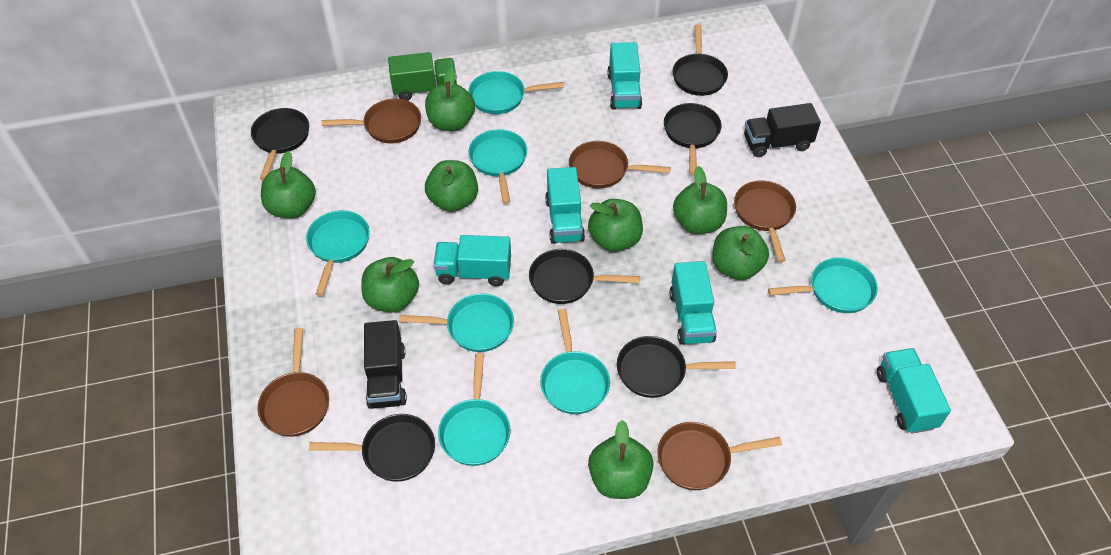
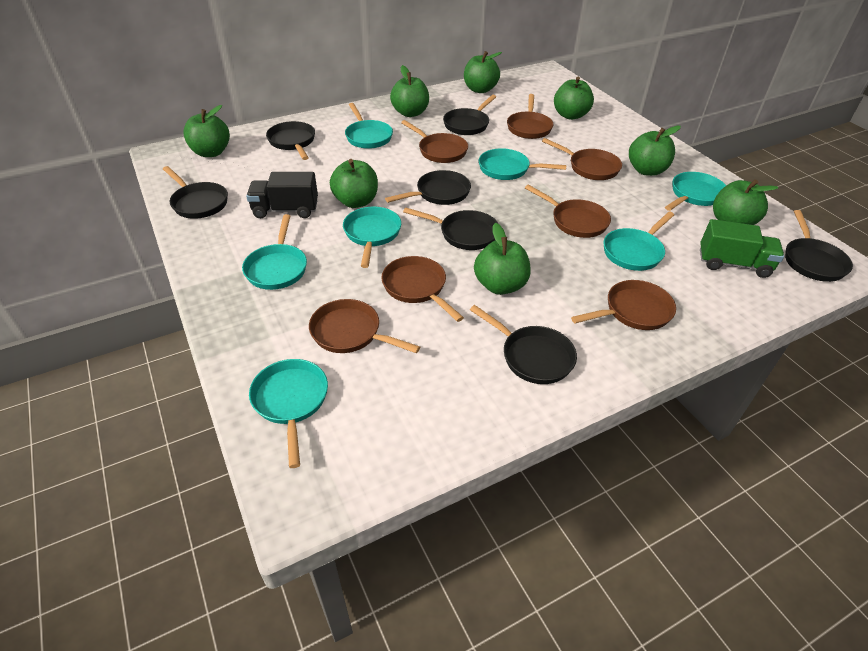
black pan: [251,108,309,180] [309,414,435,482] [529,249,640,304] [617,336,736,398] [664,103,722,175] [672,24,728,96] = 6 -> [163,166,228,219] [266,121,315,160] [385,170,471,205] [403,207,498,250] [443,95,496,135] [470,305,577,384] [785,210,853,282] = 7
black truck: [364,320,407,409] [744,103,821,157] = 2 -> [246,172,318,218] = 1
brown pan: [258,328,329,437] [322,99,421,143] [569,141,671,189] [657,422,782,490] [734,181,796,262] = 5 -> [309,299,420,354] [382,256,464,322] [401,120,468,163] [507,94,554,139] [525,185,611,238] [542,138,622,180] [571,280,676,330] = 7
turquoise truck: [433,235,511,286] [545,167,585,244] [607,42,642,110] [669,261,717,344] [877,348,951,434] = 5 -> none = 0

